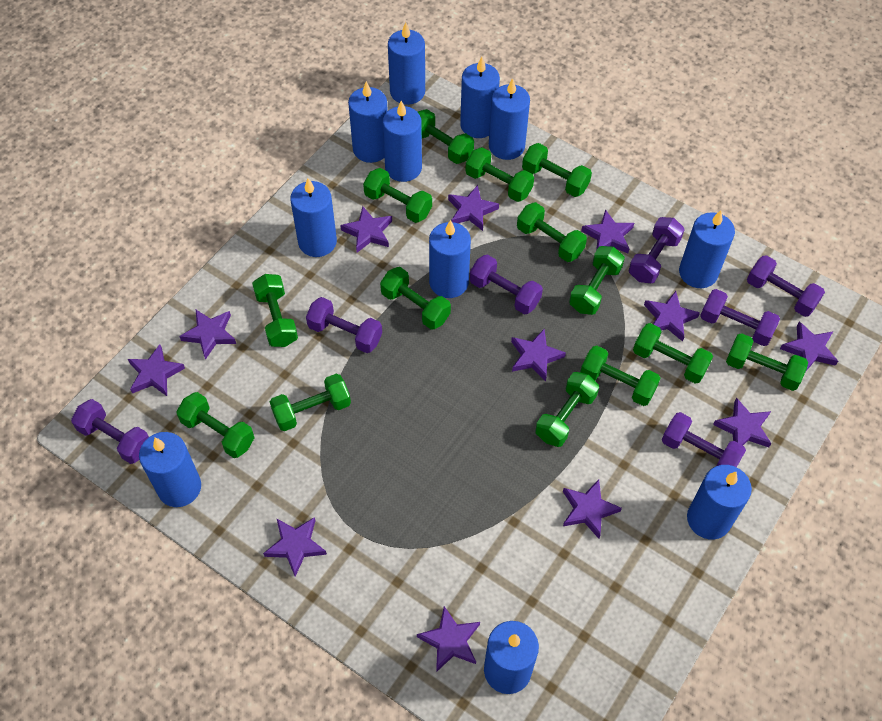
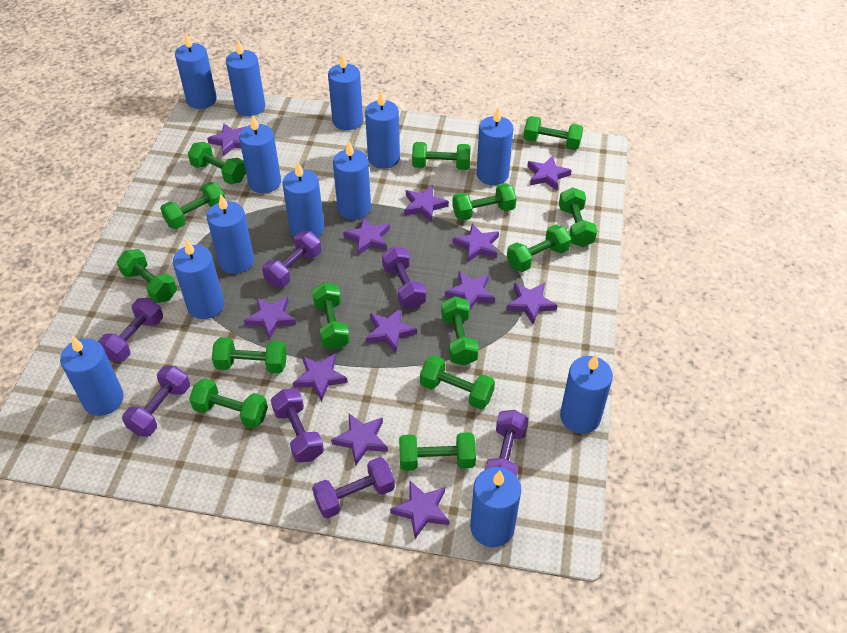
blue candle: [139,432,201,507] [290,178,337,257] [348,81,388,163] [383,101,422,182] [388,22,425,105] [429,220,471,298] [460,57,500,138] [484,621,539,694] [489,78,530,160] [679,210,735,288] [687,465,752,539] = 11 -> [60,336,124,416] [173,239,224,319] [175,33,217,109] [207,194,254,274] [226,40,265,116] [239,115,281,193] [283,161,324,237] [328,53,363,130] [333,141,371,220] [365,91,400,169] [470,467,521,547] [476,107,514,185] [560,354,613,434] = 13

